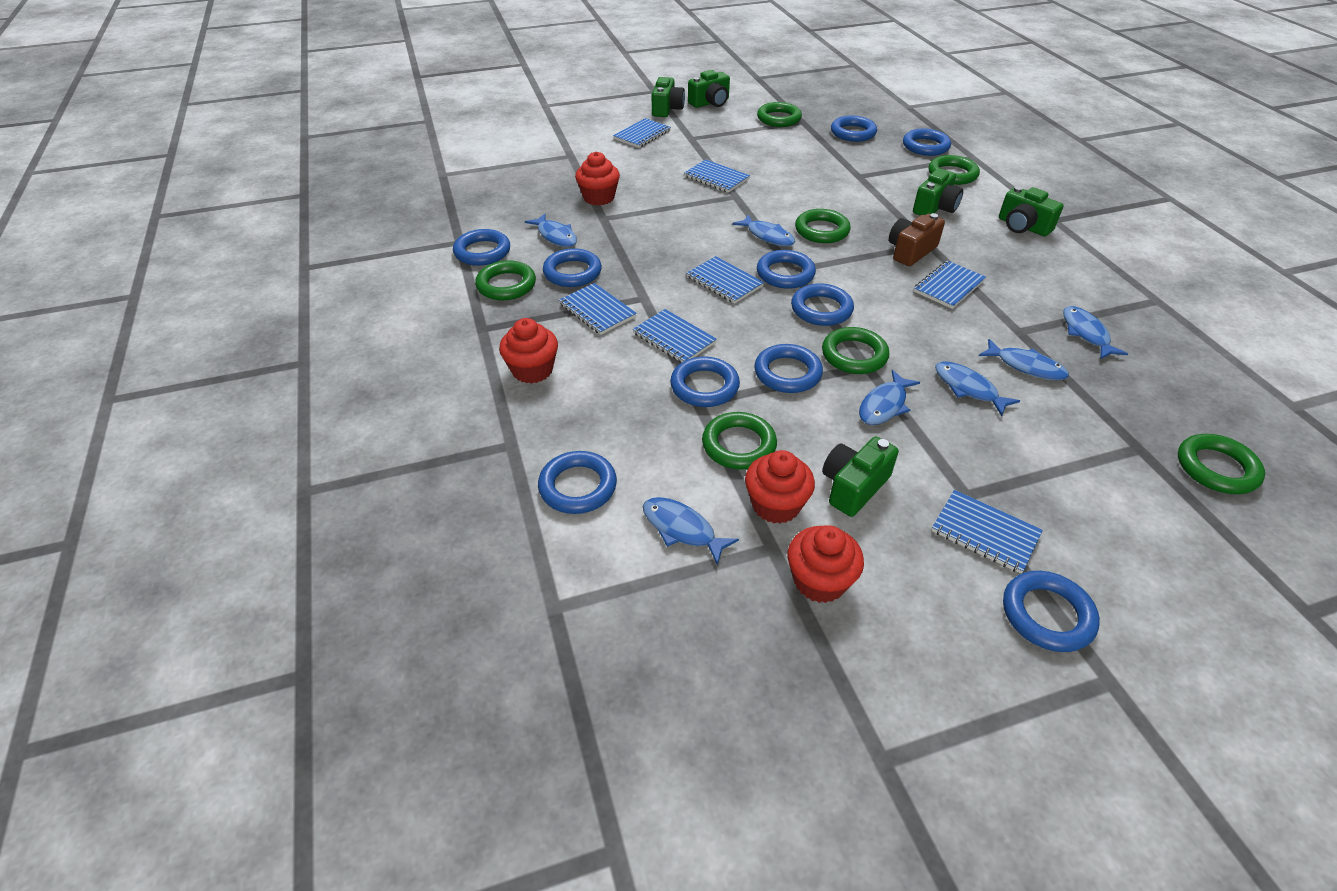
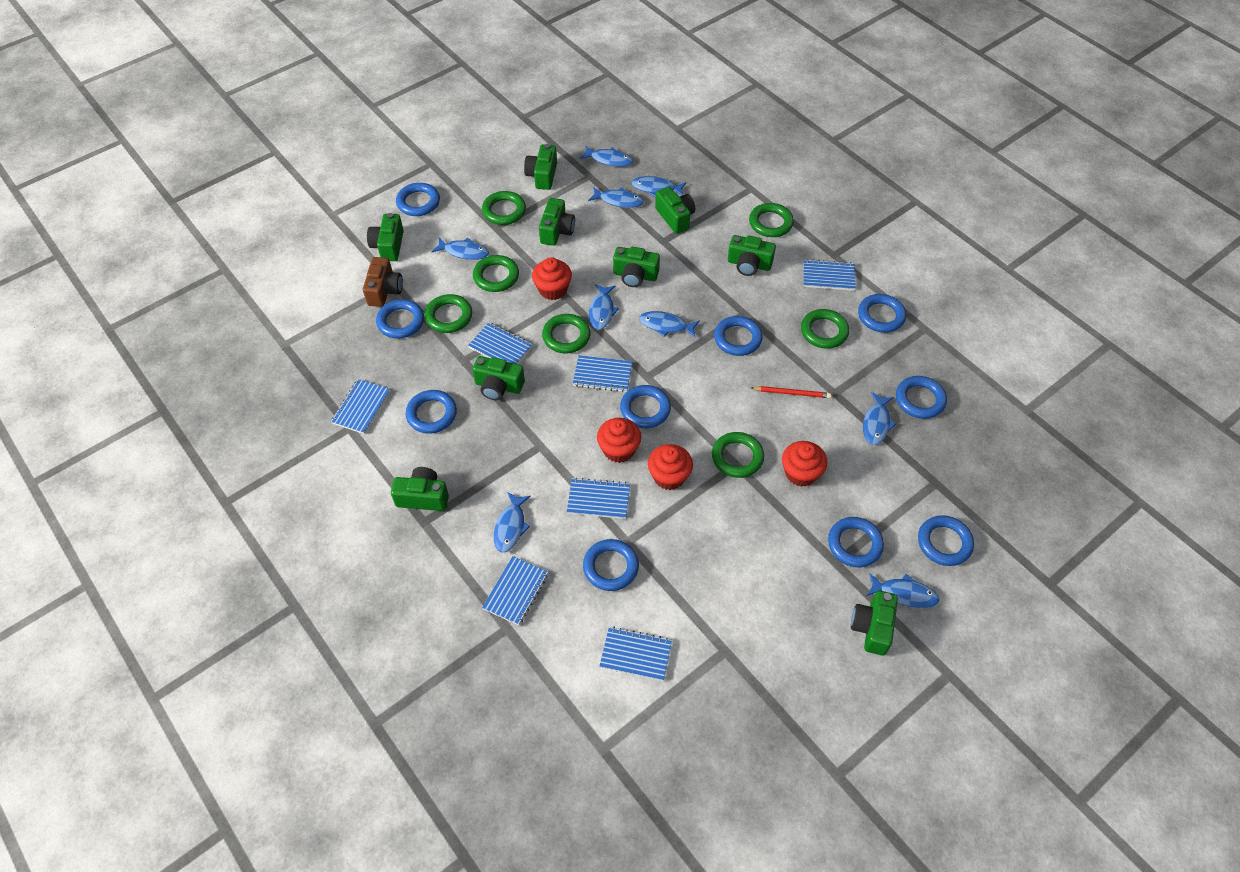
blue fish: [525,214,577,247] [643,497,739,565] [732,214,795,246] [859,370,920,425] [935,361,1020,416] [979,339,1069,380] [1063,306,1128,359] = 7 -> [432,238,489,260] [494,492,531,553] [579,146,633,167] [588,187,644,208] [589,284,619,330] [632,176,686,197] [639,311,700,337] [863,392,896,445] [867,573,940,608] = 9
green camera: [652,77,685,117] [688,70,730,108] [822,437,899,517] [913,169,963,216] [999,186,1064,236] = 5 -> [367,213,404,261] [391,467,449,511] [472,356,525,400] [524,144,557,190] [539,198,575,246] [613,247,660,287] [655,187,695,234] [728,235,776,276] [851,590,898,656] = 9
red pencil: none = 0 -> [751,386,831,398] = 1

